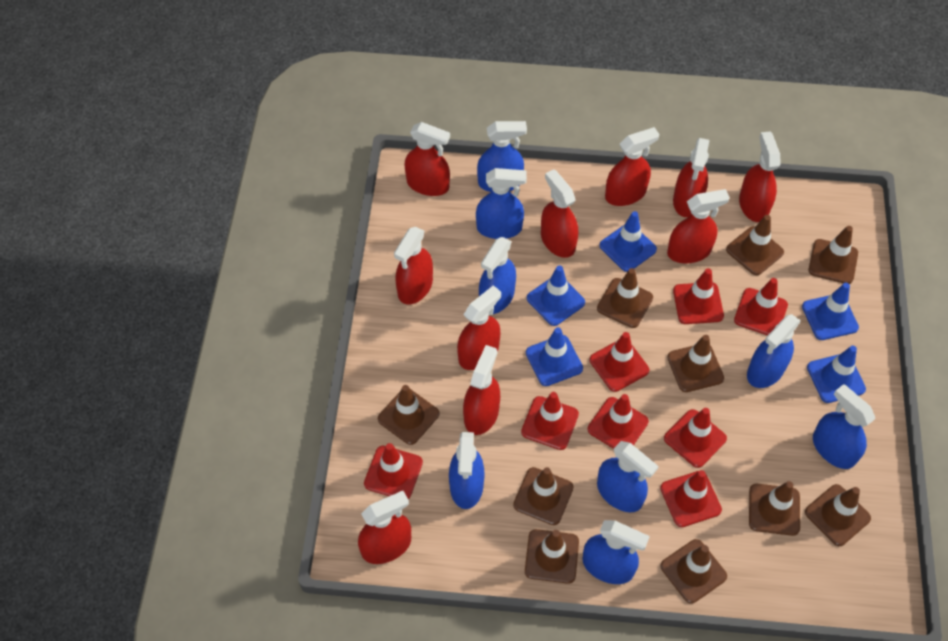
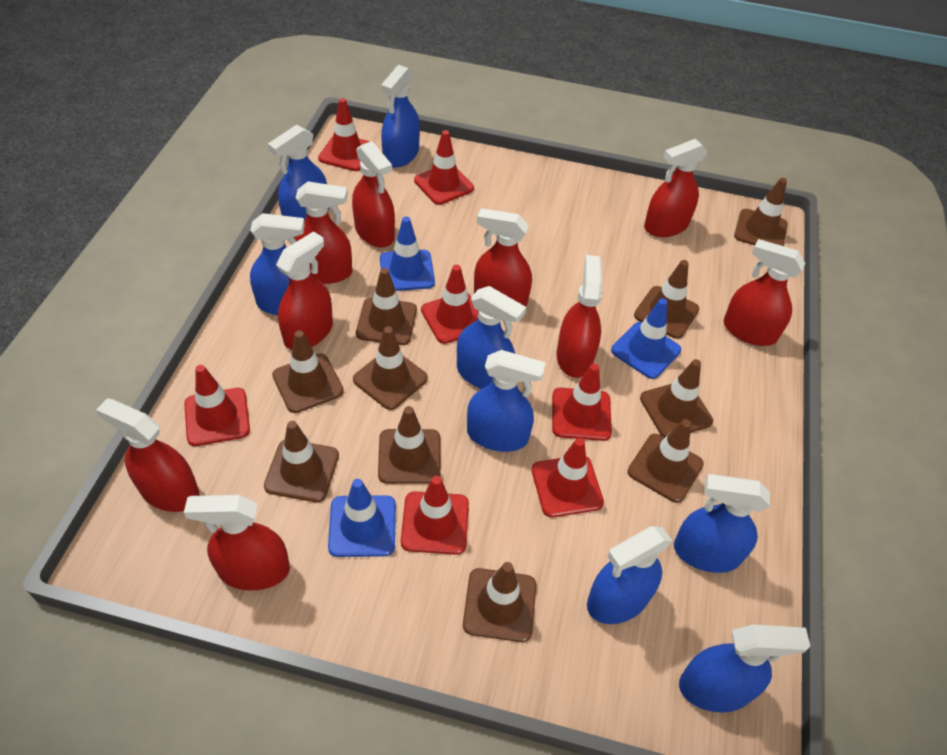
blue traffic cone: [526,327,583,386] [527,265,585,326] [599,211,657,272] [802,283,859,340] [807,346,866,403] = 5 -> [328,479,396,557] [380,216,435,291] [611,298,681,379] = 3
red spray bottle: [358,491,411,564] [394,227,433,305] [405,122,450,196] [457,285,501,370] [463,345,500,435] [541,169,578,258] [605,127,659,206] [667,189,730,263] [673,138,709,217] [739,131,780,222] = 10 -> [96,398,199,512] [184,495,290,590] [276,231,333,350] [294,181,352,284] [352,141,395,247] [474,208,532,307] [557,255,603,378] [644,139,708,237] [723,239,805,346] = 9
red traffic cone: [364,443,423,499] [521,392,579,450] [588,394,649,449] [590,332,649,392] [660,470,722,527] [664,408,727,468] [673,268,724,324] [734,278,788,336] = 8 -> [184,365,250,446] [318,98,370,171] [401,476,469,555] [414,130,474,205] [421,265,478,344] [532,438,604,517] [552,364,612,441] = 7

